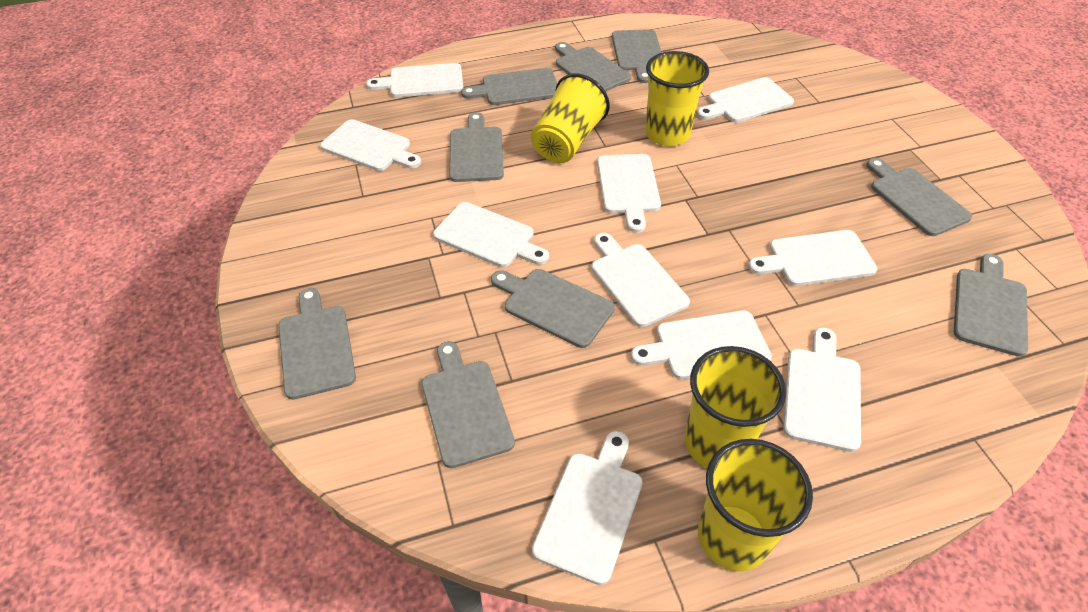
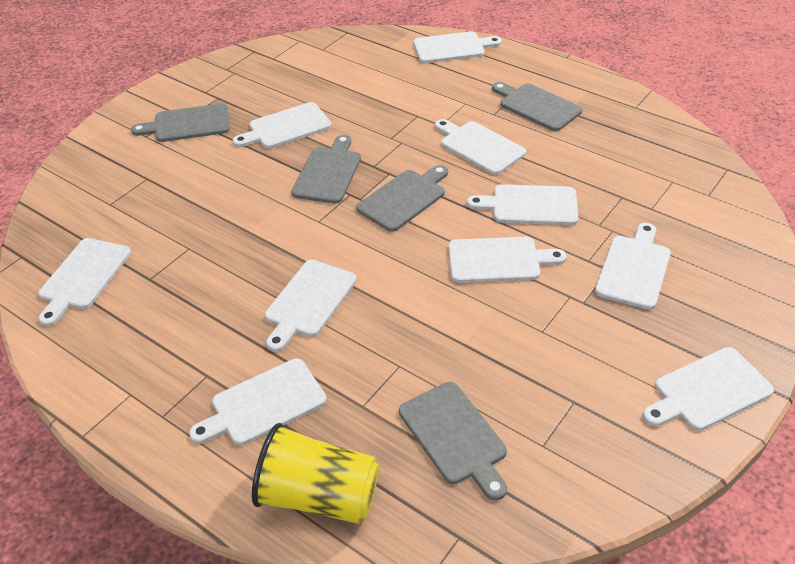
grey cutting board: [278,288,356,400] [421,341,515,468] [449,112,504,182] [461,68,557,105] [491,269,615,348] [555,42,631,92] [612,29,662,83] [867,158,972,236] [954,254,1028,357] = 9 -> [131,103,230,142] [291,135,361,204] [356,165,448,232] [399,382,507,500] [492,82,583,131] = 5
yellow cup: [531,73,610,163] [645,51,709,146] [685,346,786,468] [698,439,813,571] = 4 -> [252,423,379,524] = 1

